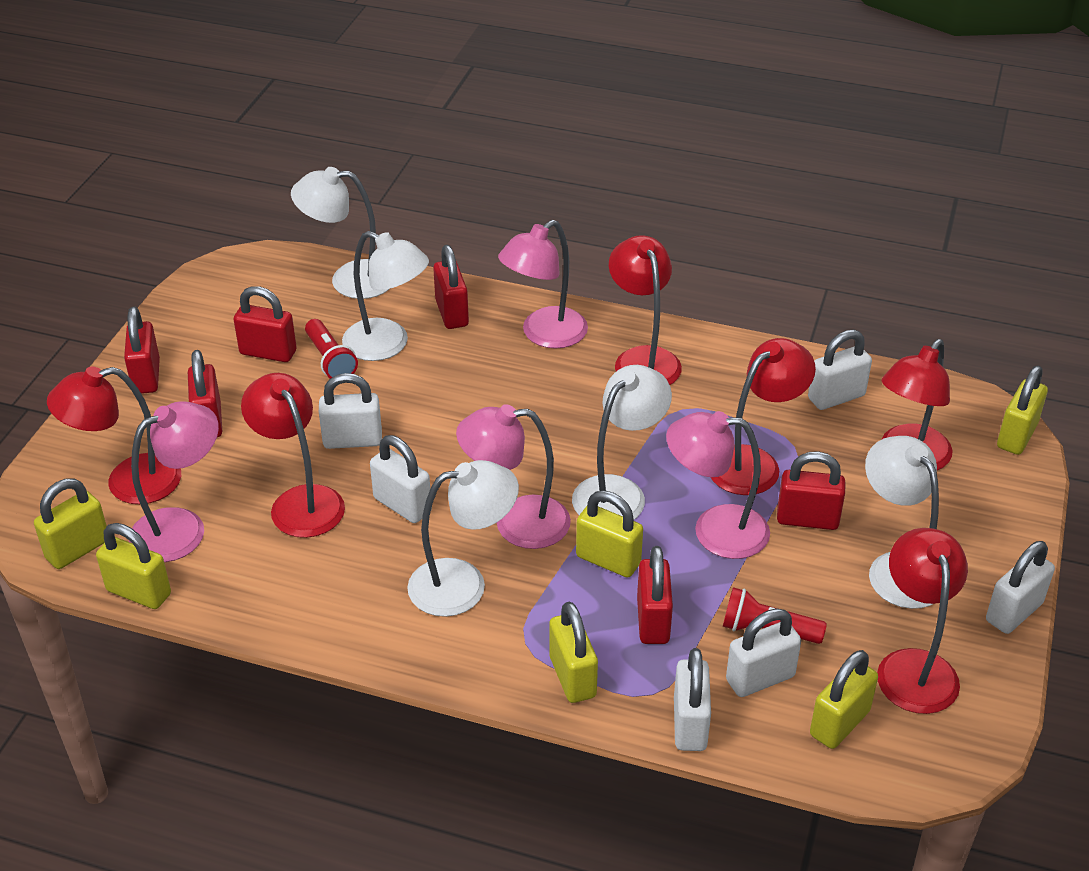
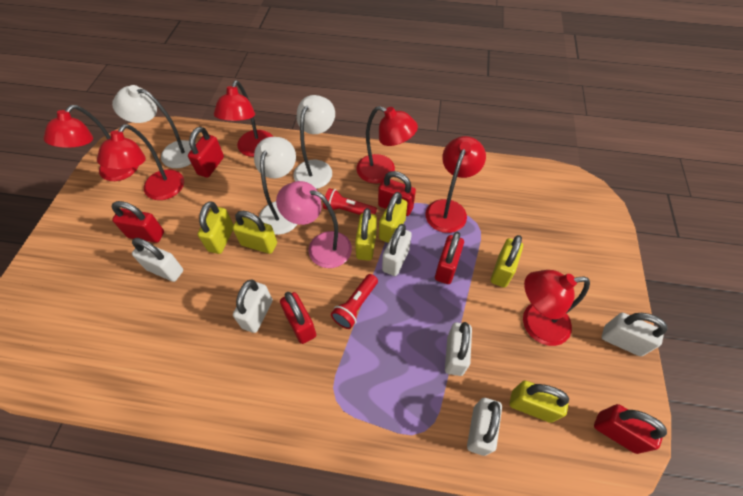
pink lamp: [129,401,219,562] [456,404,571,549] [498,220,588,349] [666,411,770,559] = 4 -> [276,181,352,268] = 1
white lamp: [291,167,389,299] [342,231,429,361] [407,460,519,617] [572,365,672,519] [865,436,939,609] = 5 -> [112,85,191,168] [254,137,297,235] [294,95,335,189] = 3

